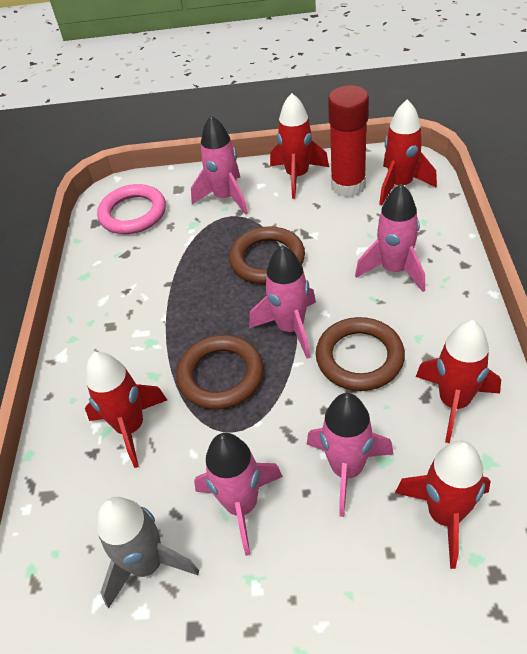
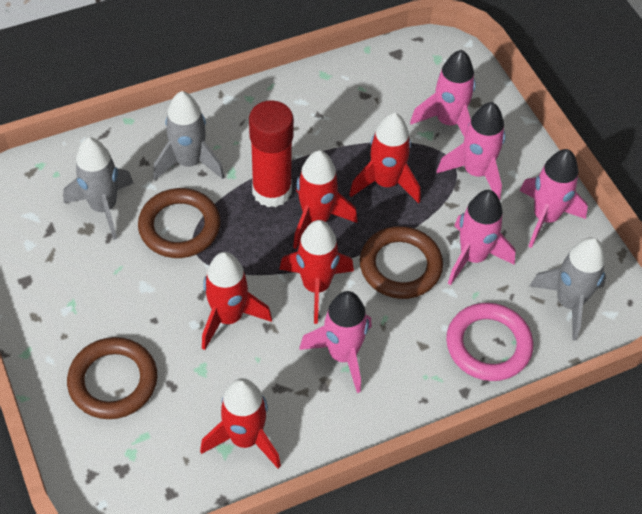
grey rocket: [97,497,199,608] = 1 -> [63,137,134,240] [153,91,225,180] [530,238,606,341] = 3

